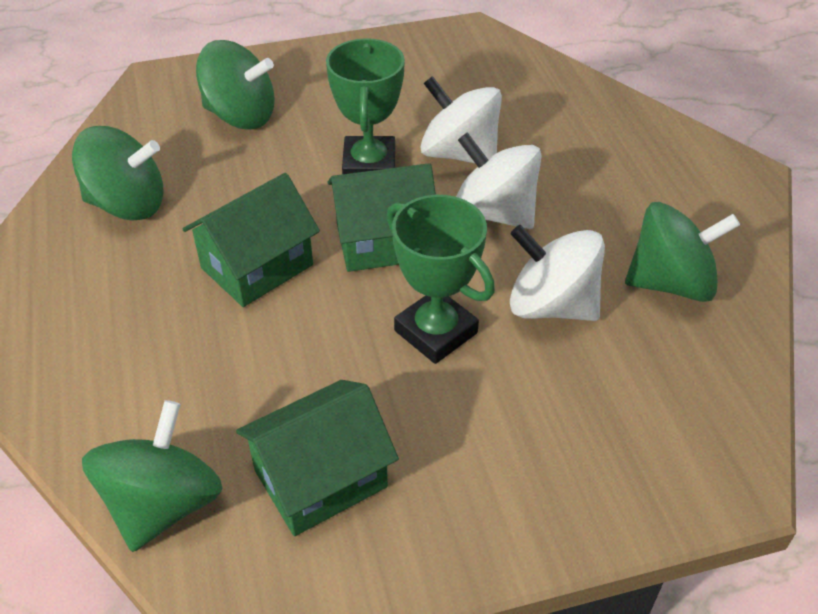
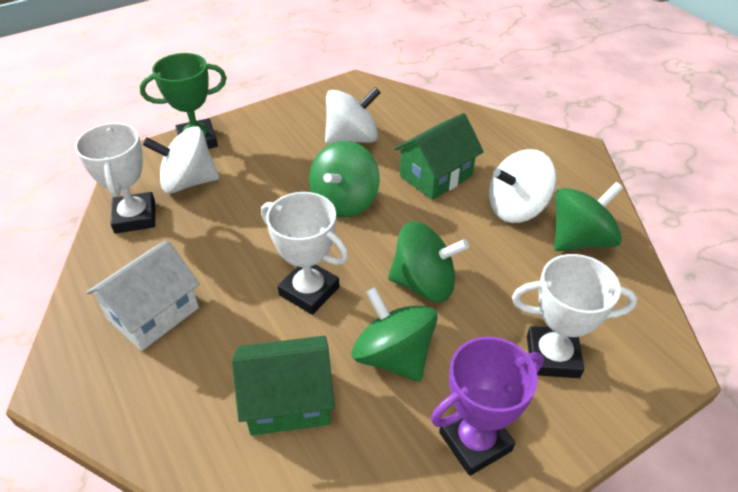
green house: [183,173,320,307] [236,380,399,536] [327,163,436,272] = 3 -> [232,336,335,435] [394,113,484,200] = 2
green trophy: [326,38,405,174] [387,195,495,364] = 2 -> [140,53,227,149] = 1
purple trophy: none = 0 -> [431,336,544,476] = 1
white house: none = 0 -> [86,240,200,351] = 1
white trophy: none = 0 -> [75,123,155,234] [261,192,348,315] [512,254,637,378] = 3

